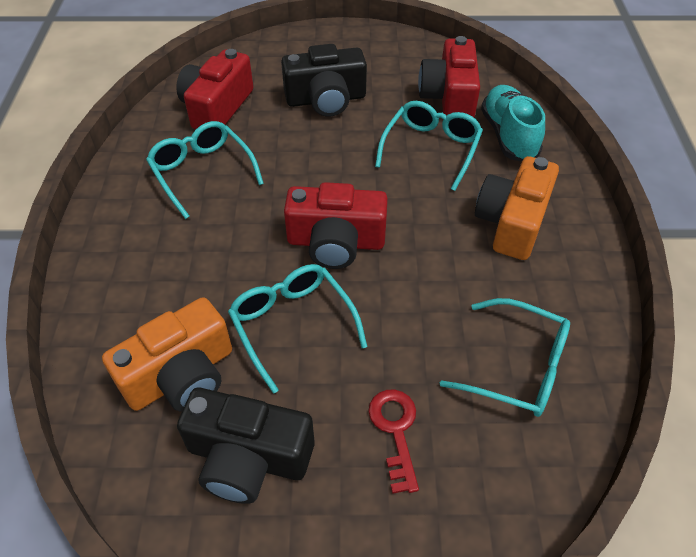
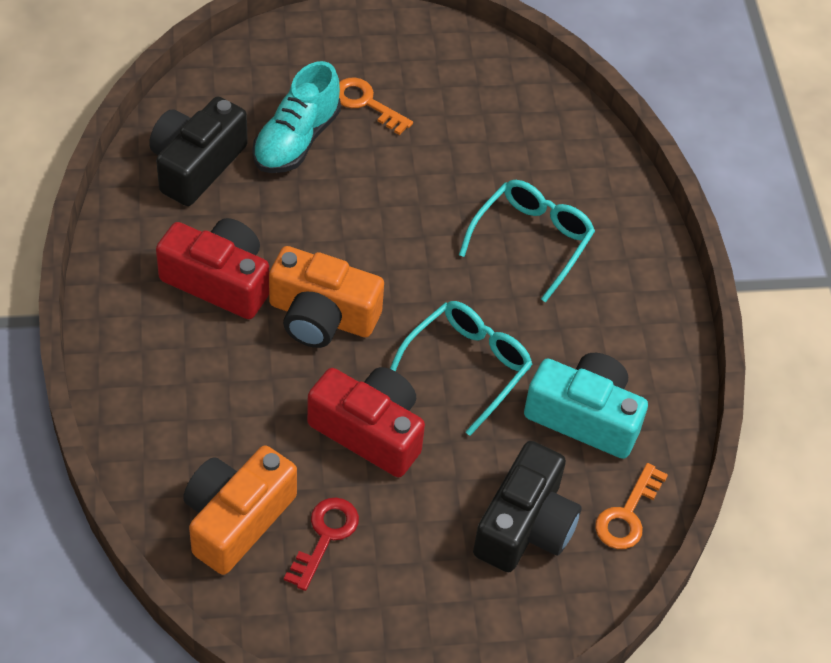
orange key: none = 0 -> [339,78,413,135] [595,463,668,549] = 2
red camera: [176,49,253,130] [284,182,388,269] [418,36,480,117] = 3 -> [156,218,269,319] [307,367,425,478] = 2
turquoise camera: none = 0 -> [524,353,648,459] = 1
turquoise glasses: [146,121,264,219] [228,264,368,394] [375,101,483,191] [440,298,570,417] = 4 -> [390,301,533,436] [459,180,595,302] = 2

